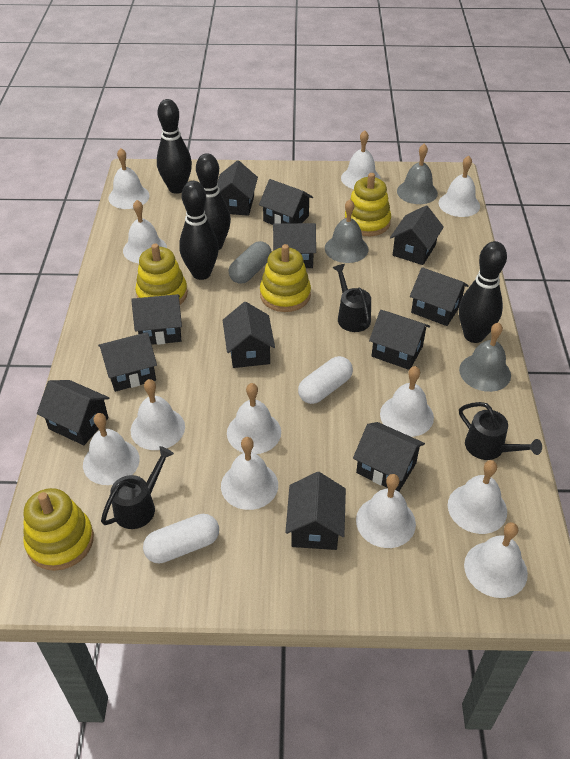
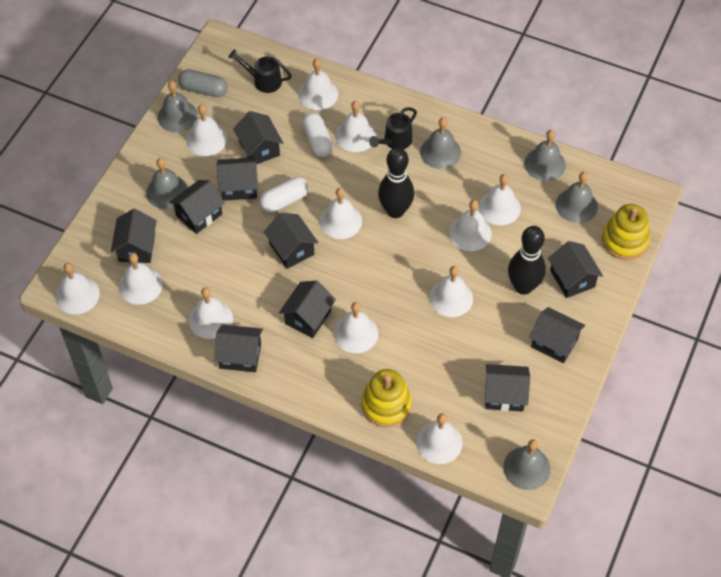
black bowling pin: [157,99,192,194] [179,181,219,280] [196,153,231,250] [459,241,507,343] = 4 -> [378,147,414,218] [508,226,546,295] = 2
black house: [37,380,109,445] [98,332,157,392] [131,294,182,345] [217,160,258,216] [223,302,275,368] [259,179,313,225] [273,223,316,268] [285,472,346,550] [353,422,425,492] [369,310,430,370] [390,206,444,265] [410,267,469,326] = 12 -> [111,209,157,263] [169,180,225,234] [214,324,263,372] [217,157,258,201] [233,111,283,164] [264,213,319,269] [279,280,336,338] [485,364,530,412] [529,307,585,363] [548,241,603,298] = 10
black watering can: [101,446,174,529] [333,264,371,332] [459,402,542,460] = 3 -> [228,49,292,93] [369,107,417,149] = 2
grey bell: [325,199,368,263] [397,144,438,204] [459,322,511,392] = 3 -> [146,158,188,209] [158,81,198,133] [420,117,461,169] [503,439,551,490] [524,130,566,181] [556,172,598,223] = 6
yellow stacking toy: [23,488,94,571] [135,244,188,305] [260,244,311,312] [344,173,391,236] = 4 -> [361,369,412,427] [602,204,650,260] = 2

